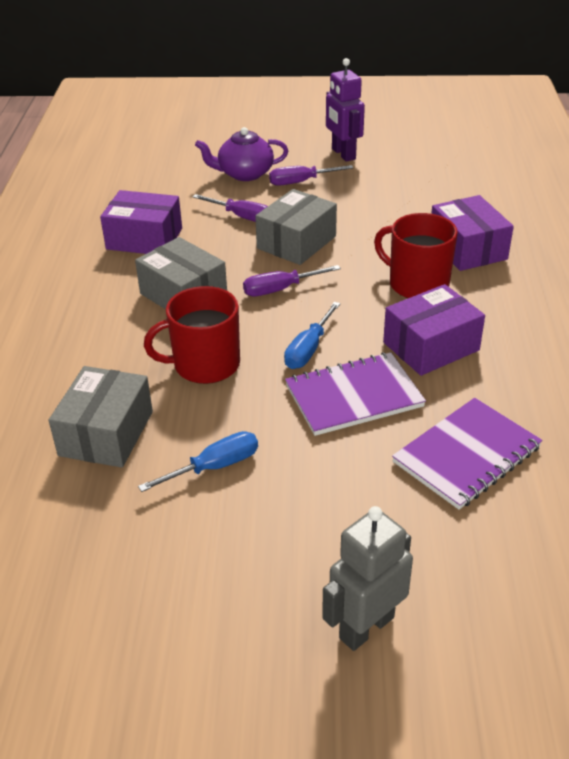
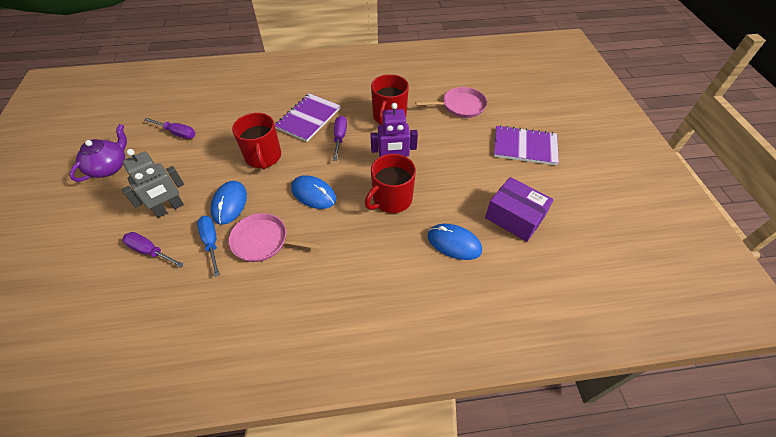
blue mouse: none = 0 -> [210,181,247,225] [291,175,336,209] [427,224,482,260] = 3
blue screwdriver: [138,431,258,492] [284,302,340,369] = 2 -> [197,216,220,277] = 1
grey box: [49,366,153,468] [135,237,227,309] [255,189,337,265] = 3 -> none = 0
pink pan: none = 0 -> [228,213,321,262] [415,87,487,118] = 2
purple box: [100,190,182,254] [383,284,485,376] [431,195,514,271] = 3 -> [485,177,554,242] = 1
red mug: [144,286,240,384] [374,213,458,298] = 2 -> [232,113,281,170] [365,154,416,213] [371,74,409,125] = 3

